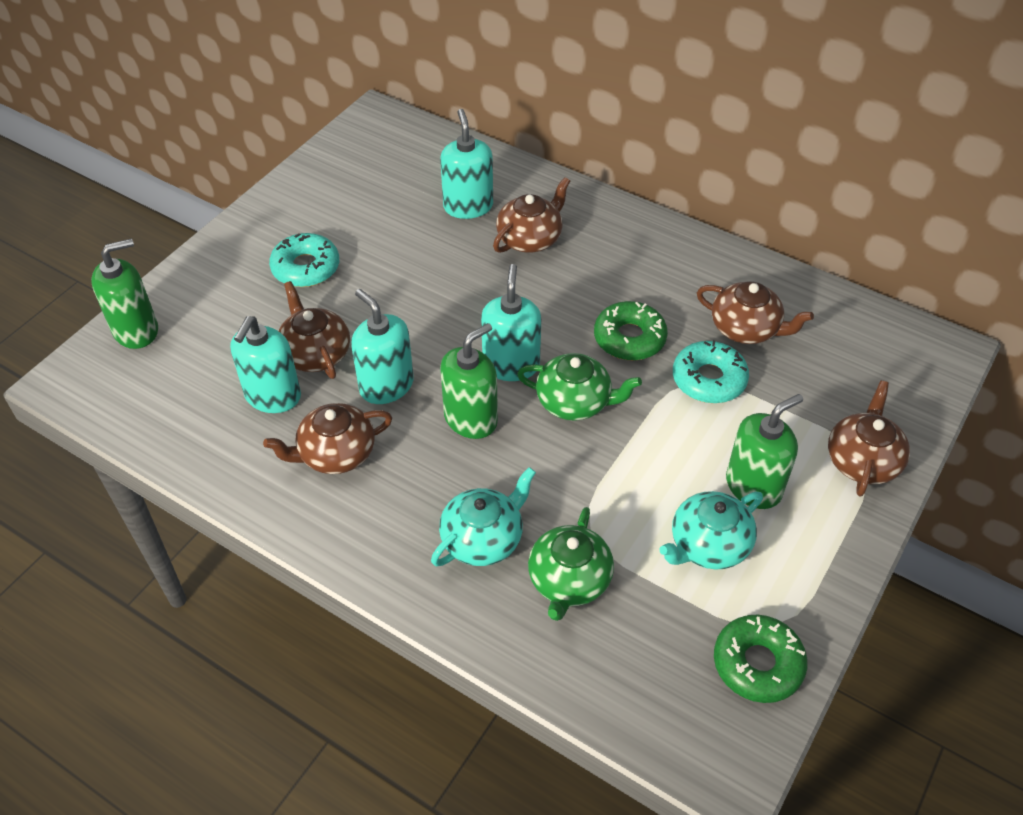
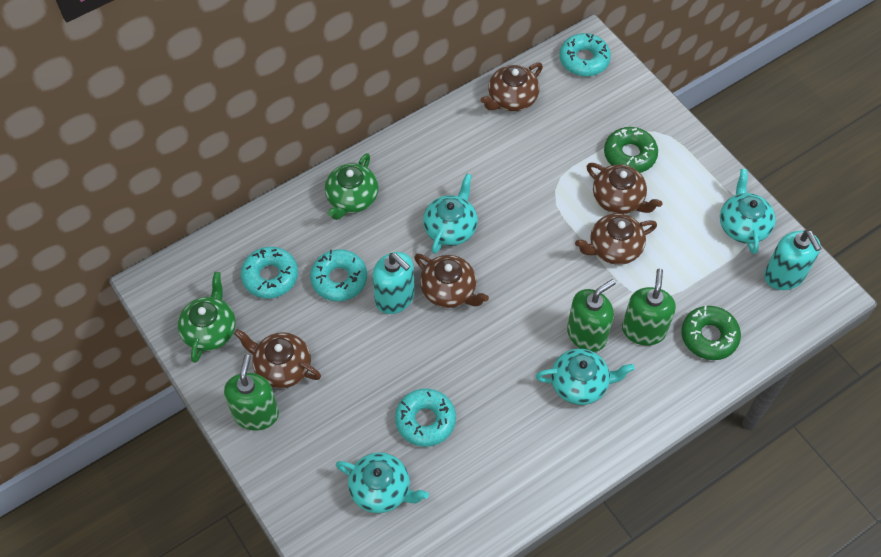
turquoise donut: [269,233,339,287] [673,341,749,403] = 2 -> [241,247,298,298] [310,249,367,301] [395,388,456,447] [559,33,611,76] = 4
turquoise soap dispenser: [230,316,301,413] [351,289,414,404] [440,109,493,219] [481,264,541,381] = 4 -> [372,252,415,314] [764,230,822,290] = 2
turquoise teapot: [431,467,536,566] [659,491,763,570] = 2 -> [336,452,429,513] [423,173,478,254] [535,348,635,405] [720,169,776,254] = 4

